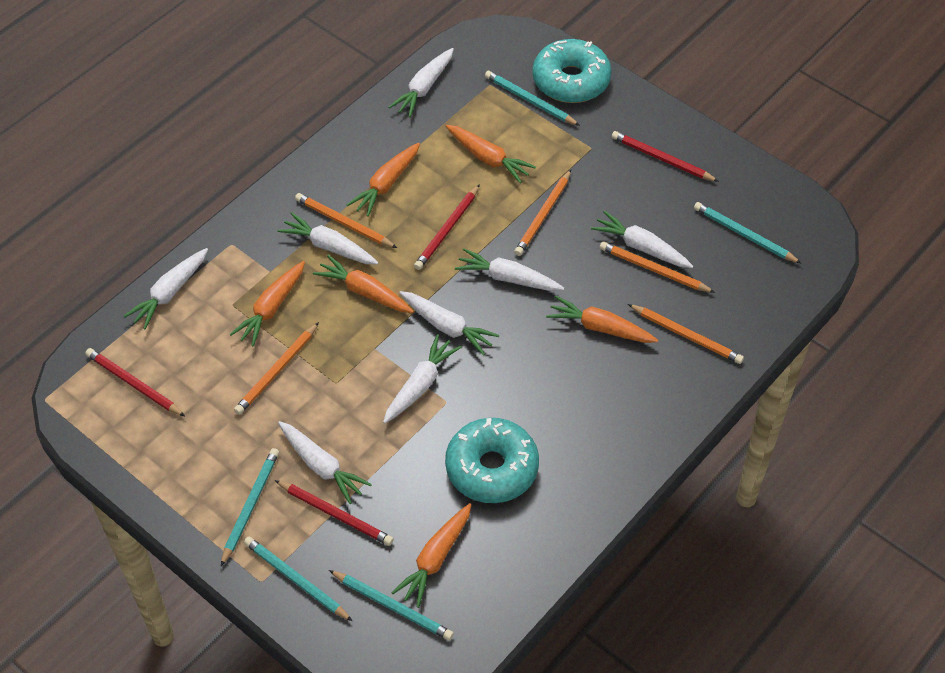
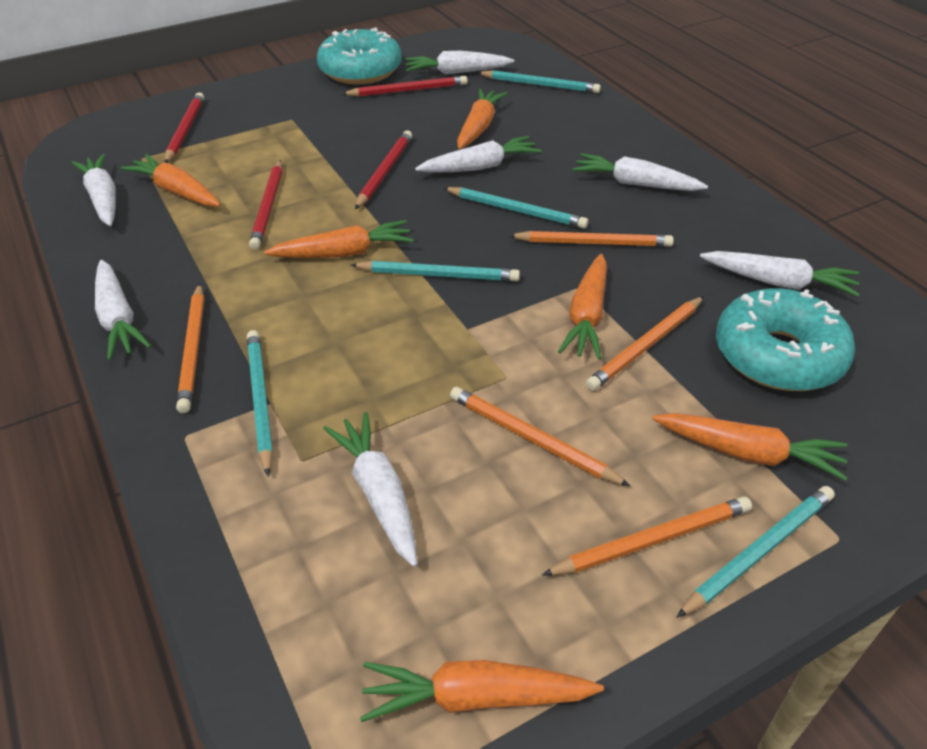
white carrot: [124,248,208,329] [277,212,378,265] [278,421,372,504] [383,334,461,424] [389,48,454,117] [399,291,500,355] [455,248,564,291] [591,211,693,268] = 8 -> [71,154,116,226] [95,260,151,360] [323,412,417,567] [405,51,514,75] [415,136,542,173] [573,153,708,191] [700,251,860,297] = 7

